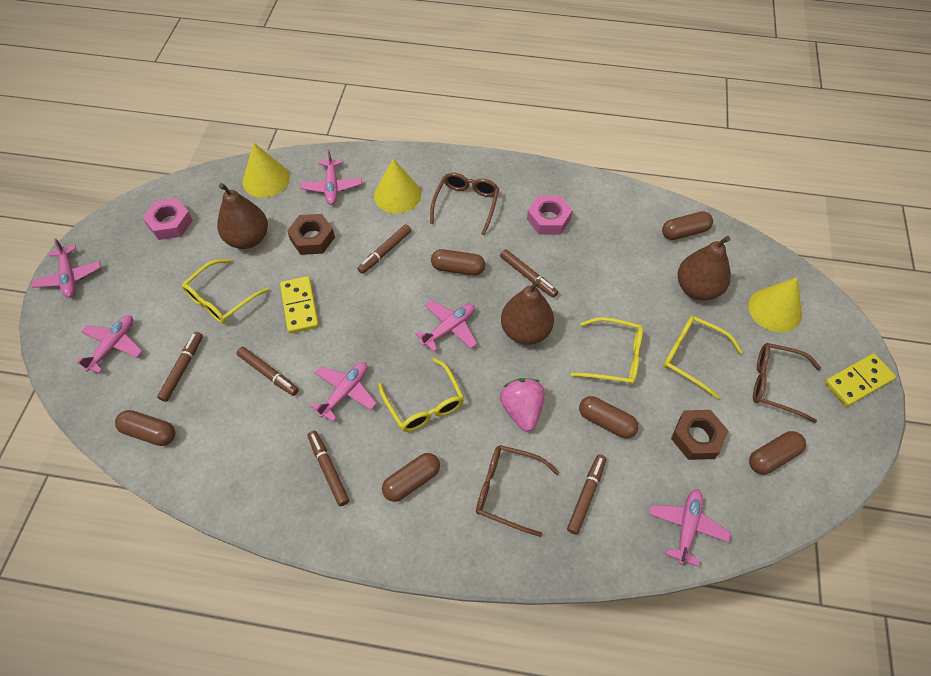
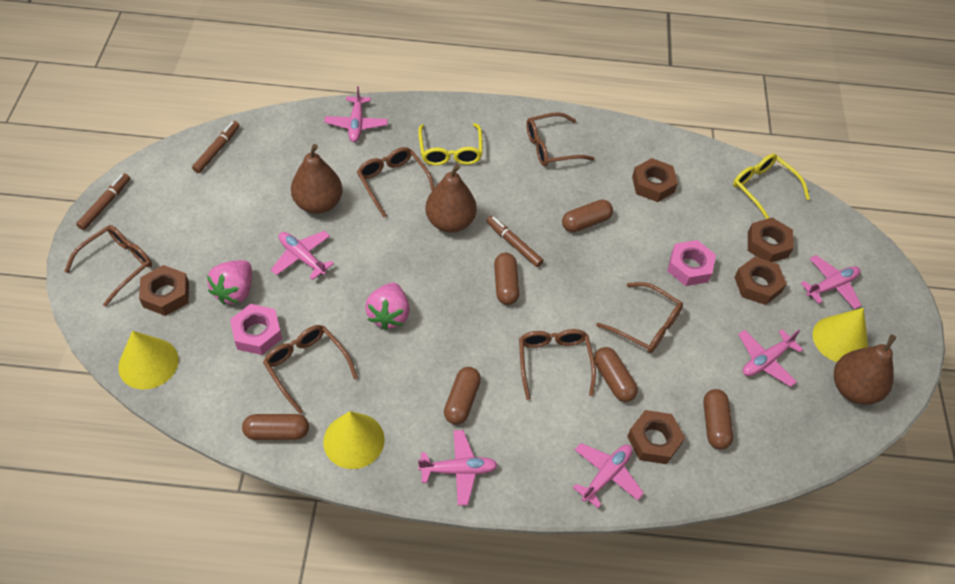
brown glasses: [430,173,499,236] [476,445,559,537] [753,343,821,423] = 3 -> [64,225,152,307] [263,325,358,414] [357,147,435,217] [519,329,596,400] [526,112,595,166] [596,282,683,353] = 6
brown marker: [157,332,203,402] [236,347,299,396] [308,431,349,506] [357,224,411,274] [500,249,558,298] [567,454,606,535] = 6 -> [76,173,130,230] [192,121,240,173] [486,216,543,267] = 3
brown nut: [287,214,335,255] [671,410,729,460] = 2 -> [139,265,189,316] [627,410,685,464] [632,158,678,202] [734,257,787,305] [748,218,794,262] = 5
pink strawberry: [500,378,545,432] = 1 -> [207,260,252,305] [365,283,410,330] = 2
yellow domino: [280,276,319,334] [825,353,896,407] = 2 -> none = 0
yellow glasses: [182,259,269,324] [378,358,464,432] [571,317,643,385] [663,316,743,399] = 4 -> [418,123,483,166] [733,154,810,219] = 2

